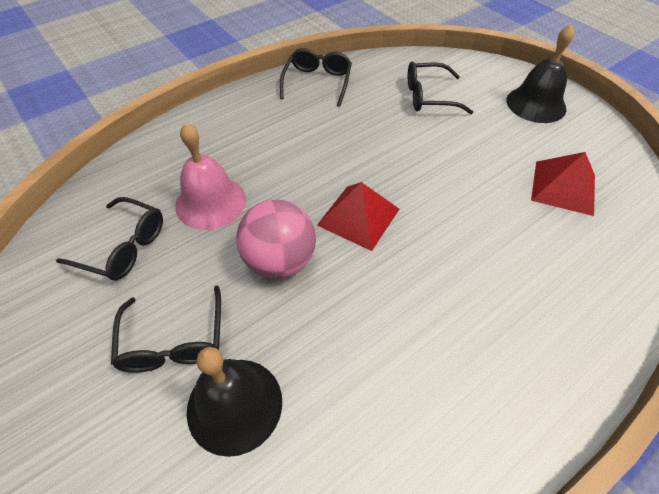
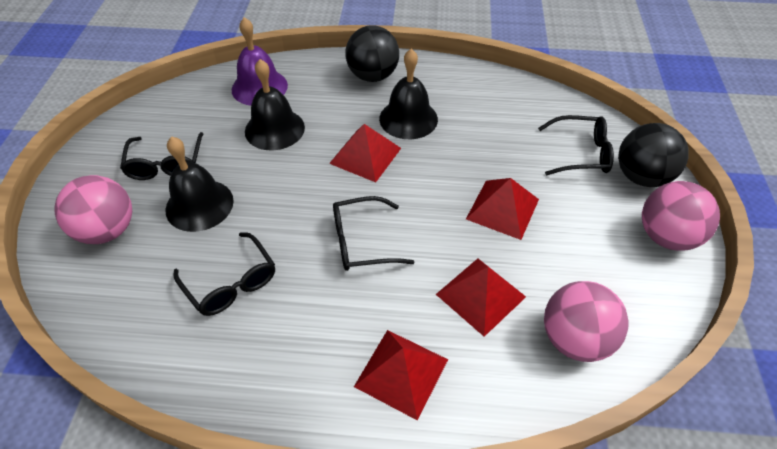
black ball: none = 0 -> [345,25,399,82] [618,123,689,187] = 2
black bell: [187,347,282,457] [506,24,575,123] = 2 -> [165,136,234,232] [245,59,305,150] [379,49,438,139] = 3
pink ball: [236,199,316,279] = 1 -> [54,175,132,244] [544,281,629,362] [642,181,720,251] = 3
pink bell: [175,123,246,230] = 1 -> none = 0
purple bell: none = 0 -> [232,17,288,106] = 1
red pyramid: [317,182,399,251] [531,152,595,216] = 2 -> [329,124,401,182] [354,330,448,421] [436,259,526,337] [466,178,539,240] = 4

